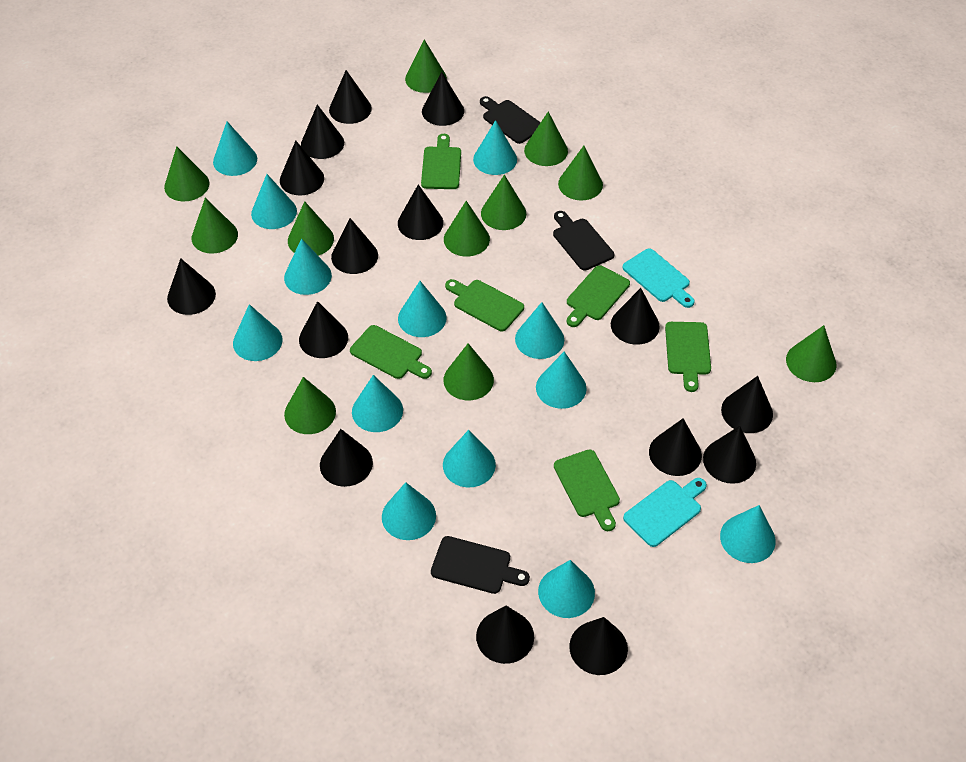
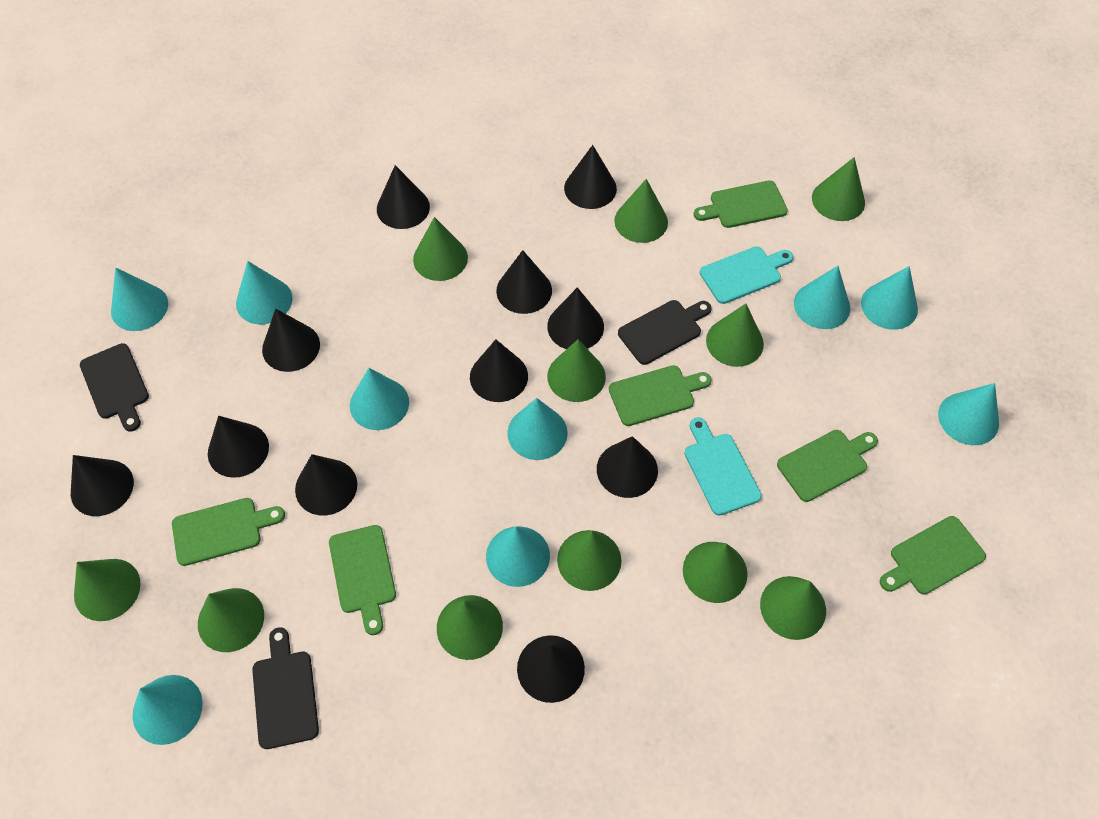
black cone: [167,258,216,315] [280,141,324,195] [299,301,348,358] [301,105,344,159] [320,429,373,487] [329,70,372,124] [331,218,378,274] [398,184,443,240] [422,72,464,126] [476,606,534,664] [569,617,628,675] [611,288,660,345] [649,418,702,476] [703,426,756,484] [721,376,773,433] = 15 -> [71,455,134,516] [208,416,269,478] [262,309,320,372] [295,454,357,515] [377,165,430,229] [470,339,528,402] [496,250,552,314] [517,635,585,703] [547,287,604,349] [564,145,617,209] [597,436,658,498] = 11
turquoise cone: [213,122,257,176] [233,304,282,361] [251,174,297,229] [284,238,332,295] [352,375,403,432] [382,482,436,540] [398,281,447,337] [443,430,496,487] [473,120,517,175] [515,302,564,359] [536,351,587,409] [538,560,595,618] [720,505,776,563] = 13 -> [111,268,168,331] [133,675,203,745] [236,261,293,324] [350,368,409,430] [486,526,550,587] [507,398,568,460] [794,266,850,329] [861,266,918,330] [938,383,999,445] = 9

